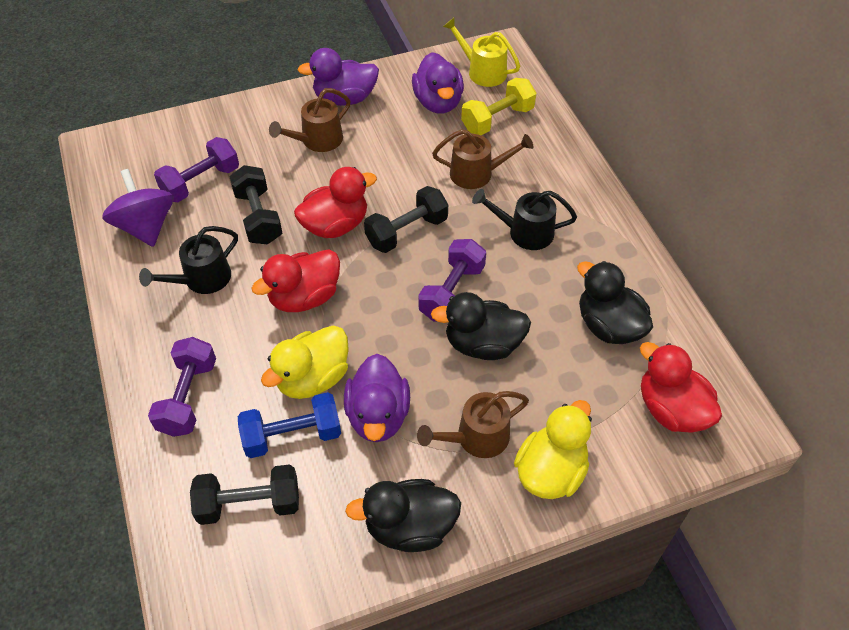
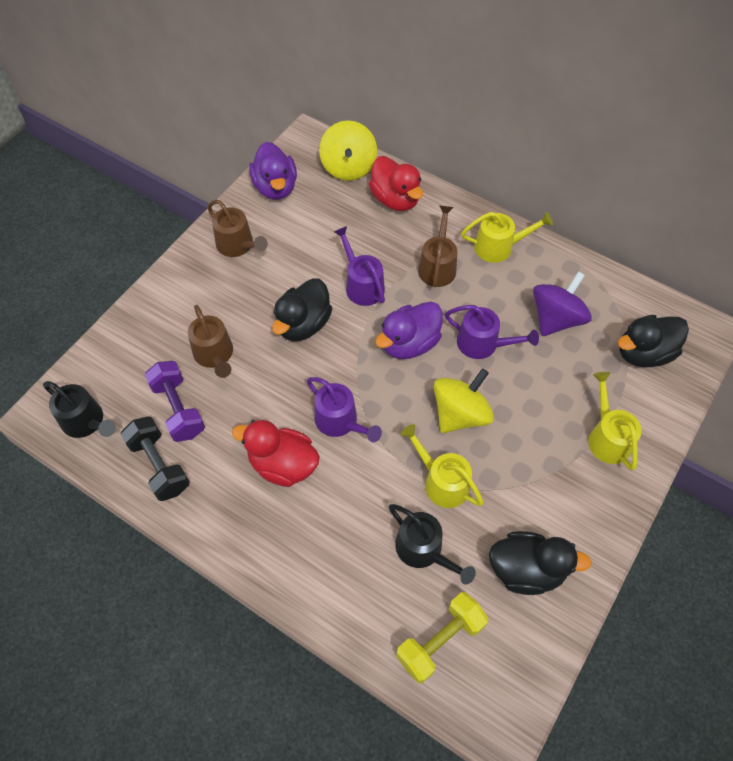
black dumbbell: [190,464,299,525] [229,165,282,245] [364,186,448,253] = 3 -> [120,416,190,501] = 1
blue dumbbell: [238,392,341,458] = 1 -> none = 0
purple duck: [298,48,379,106] [344,354,410,442] [412,52,464,114] = 3 -> [249,142,297,200] [375,302,443,359] = 2
purple dumbbell: [148,337,216,437] [154,137,239,202] [418,239,486,322] = 3 -> [144,361,205,442] = 1
purple watering can: none = 0 -> [307,377,382,442] [334,226,385,306] [445,305,539,359] = 3
red duck: [252,249,340,312] [294,167,377,238] [640,342,722,433] = 3 -> [232,420,320,487] [369,156,423,211] = 2
yellow duck: [261,325,349,399] [514,400,592,499] = 2 -> none = 0
yellow spinning top: none = 0 -> [319,120,377,181] [434,368,494,433] = 2
yellow watering can: [443,18,520,87] = 1 -> [400,424,484,508] [461,212,553,263] [588,372,642,470] = 3

